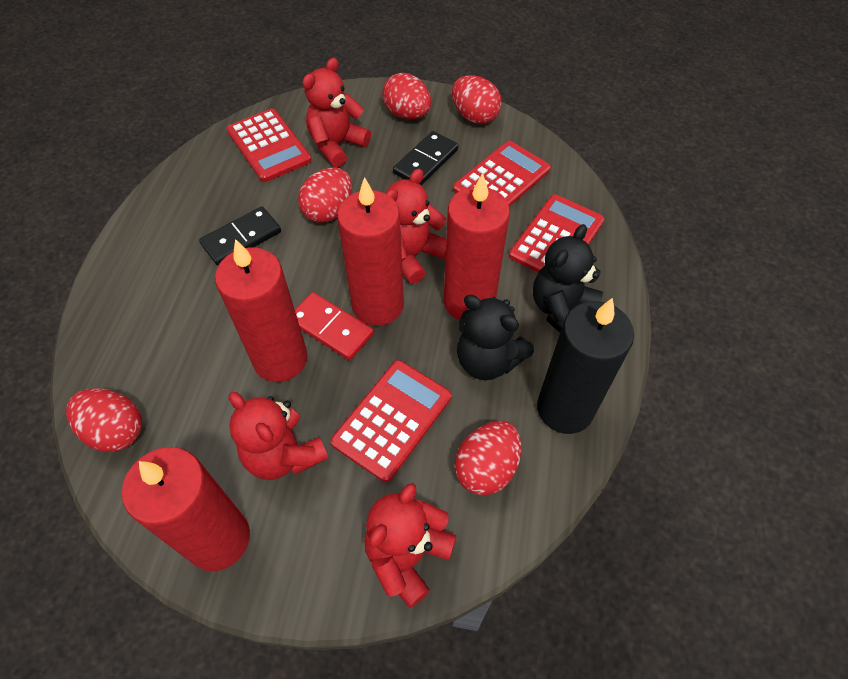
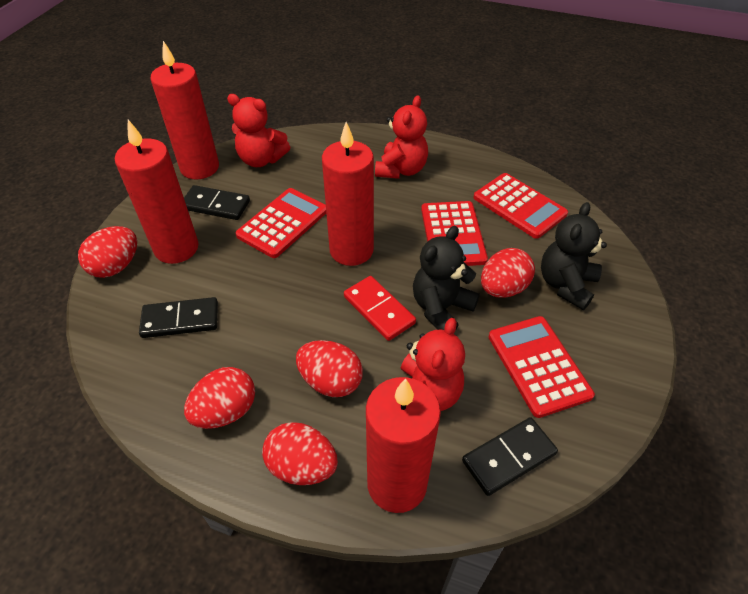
black candle: [537,298,634,434] = 1 -> none = 0
black domino: [199,206,281,266] [393,131,458,185] = 2 -> [139,297,218,338] [184,185,250,220] [462,417,558,496] = 3
red teddy bear: [229,392,329,480] [302,58,371,167] [364,483,457,608] [385,169,447,284] = 4 -> [227,94,290,167] [375,95,428,179] [401,318,465,411] = 3

